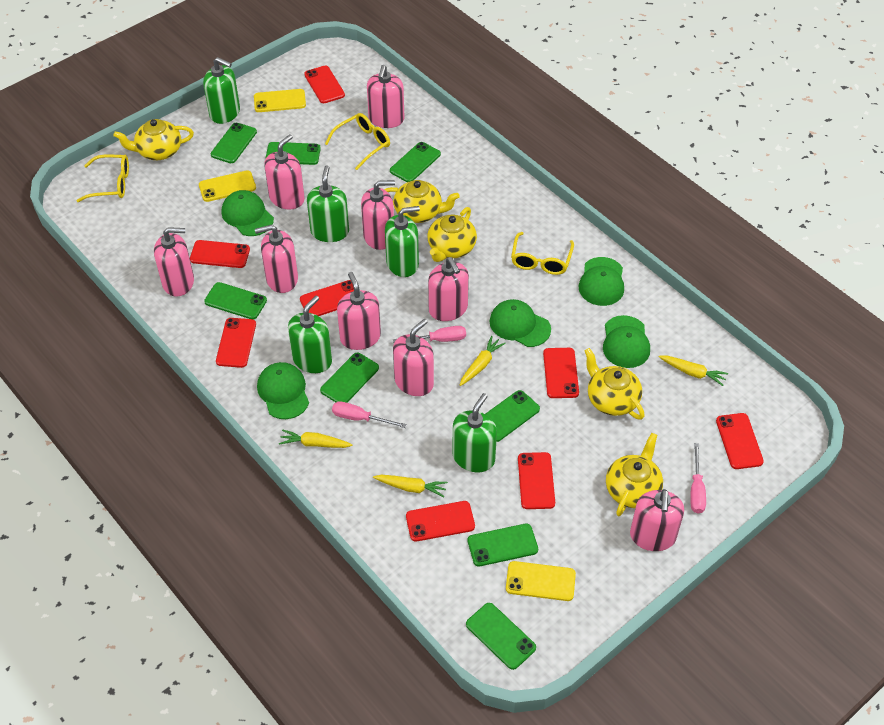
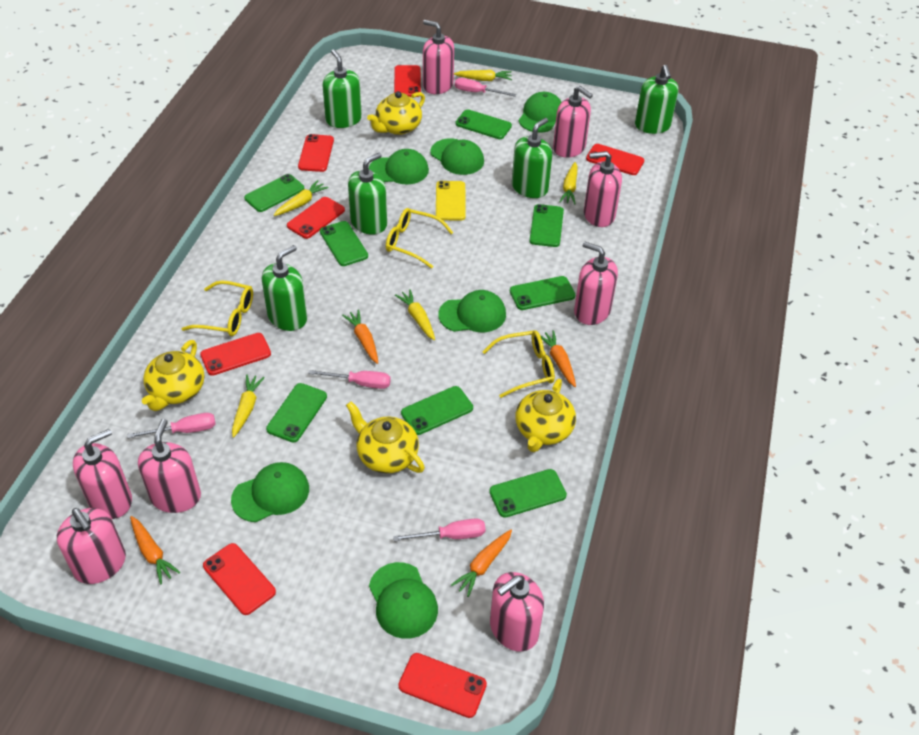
green cap: [222,190,274,236] [257,362,309,419] [490,299,551,347] [579,257,624,306] [603,315,650,368] = 5 -> [231,462,309,522] [369,149,429,185] [369,562,438,639] [430,138,484,175] [438,290,506,332] [519,92,562,133] = 6
orange carrot: none = 0 -> [130,516,180,584] [342,310,378,364] [451,529,512,597] [541,330,576,387] = 4
pink screwdriver: [332,401,407,428] [393,326,466,343] [690,443,706,513] = 3 -> [127,413,216,438] [308,370,391,389] [393,519,486,541] [455,78,516,97] = 4
pink soap dispenser: [154,227,194,297] [255,225,298,293] [264,134,305,210] [337,272,381,350] [361,180,395,250] [367,65,404,128] [393,319,434,396] [428,257,469,321] [630,489,684,551] = 9 -> [57,508,126,584] [73,429,132,519] [138,419,201,513] [423,20,454,94] [490,572,544,652] [553,86,593,158] [574,242,618,325] [584,151,622,227] = 8
red phone: [190,240,250,268] [216,318,256,368] [300,280,354,316] [304,66,345,103] [406,501,475,542] [518,452,555,509] [543,348,579,398] [716,413,764,469] = 8 -> [200,333,271,376] [203,543,276,615] [287,197,345,239] [298,134,334,172] [394,65,421,97] [398,653,487,718] [586,144,644,175] = 7
yellow carrot: [279,429,353,448] [373,475,448,497] [460,336,506,386] [659,355,728,386] = 4 -> [232,375,265,438] [274,180,329,216] [395,289,435,340] [454,70,512,81] [559,162,578,204] = 5
yellow phone: [199,170,256,202] [254,89,306,112] [506,561,576,601] = 3 -> [436,181,466,221] = 1
yellow teapot: [113,119,194,160] [384,180,460,223] [427,207,477,262] [585,348,645,420] [606,433,663,516] = 5 -> [142,340,204,411] [346,401,425,473] [367,91,425,135] [515,379,576,452] = 4

